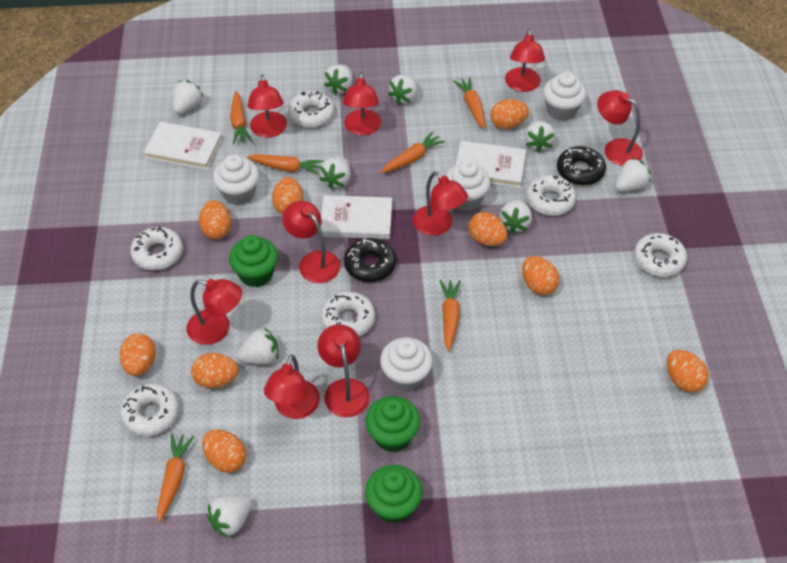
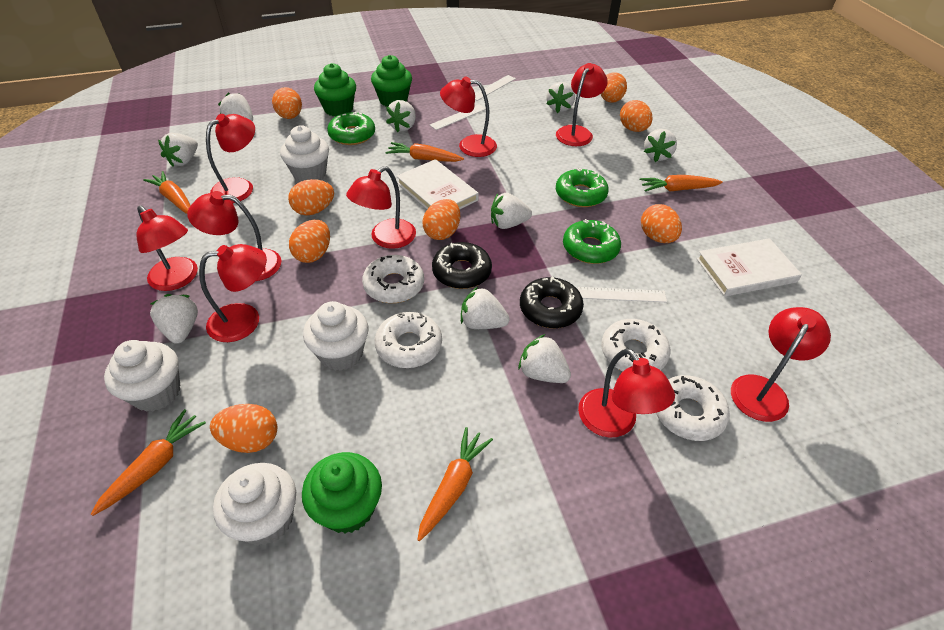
green donut: none = 0 -> [327,112,375,145] [556,168,609,207] [563,219,621,264] = 3
orange carrot: [157,433,194,522] [230,91,252,144] [247,154,324,175] [381,131,445,173] [440,280,461,351] [453,77,485,129] = 6 -> [91,409,206,516] [143,171,191,214] [385,142,464,162] [417,427,493,541] [640,175,723,191] = 5
orange egg: [120,333,156,376] [191,353,239,388] [199,200,231,239] [202,430,246,473] [272,177,303,215] [468,212,507,246] [490,99,529,129] [522,256,560,295] [667,350,709,392] = 9 -> [210,404,277,453] [272,87,302,119] [288,179,334,215] [289,220,330,263] [423,199,460,240] [601,72,627,103] [620,100,652,132] [641,204,682,243] = 8
white book: [143,122,222,170] [321,195,392,239] [455,141,526,188] = 3 -> [396,159,479,209] [696,238,802,297] = 2
white donut: [120,383,179,436] [130,227,183,270] [288,91,334,128] [321,292,375,337] [526,175,576,216] [634,233,687,277] = 6 -> [362,255,424,303] [375,312,442,368] [601,319,670,372] [656,375,730,441] = 4
white ruler: none = 0 -> [430,104,486,130] [475,75,516,101] [578,287,667,302] = 3

